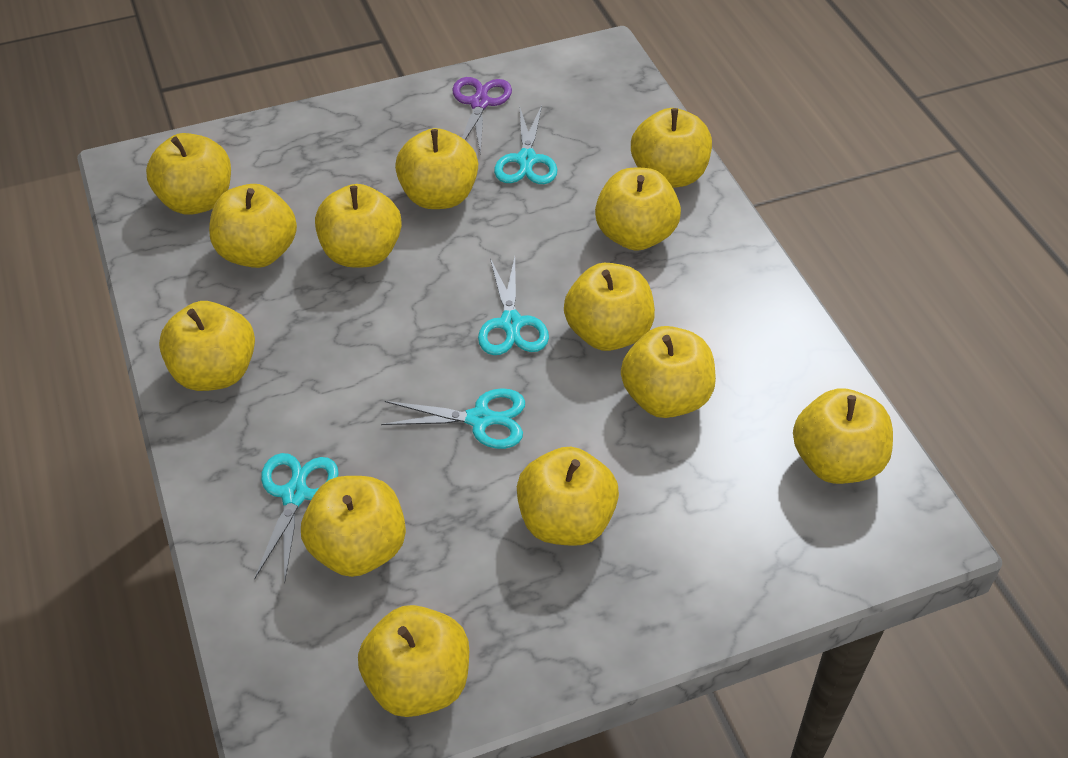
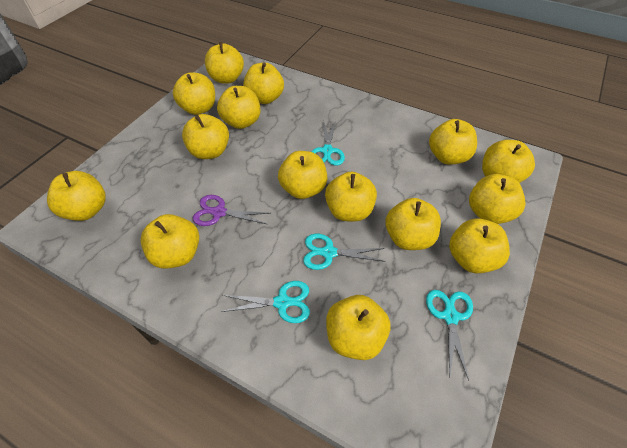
yellow apple: [146,133,231,215] [159,301,255,391] [209,184,297,268] [301,476,406,577] [315,184,402,267] [358,605,469,717] [395,128,478,209] [517,447,619,546] [564,263,655,351] [595,168,681,251] [621,326,716,418] [631,108,712,188] [793,388,893,484] = 13 -> [47,171,106,221] [140,214,199,269] [173,73,215,115] [182,114,229,159] [205,42,244,84] [217,86,260,129] [243,62,284,104] [278,151,327,199] [325,172,377,221] [326,295,390,360] [385,198,441,250] [429,119,477,164] [449,219,510,273] [469,174,525,224] [482,140,535,183] = 15

